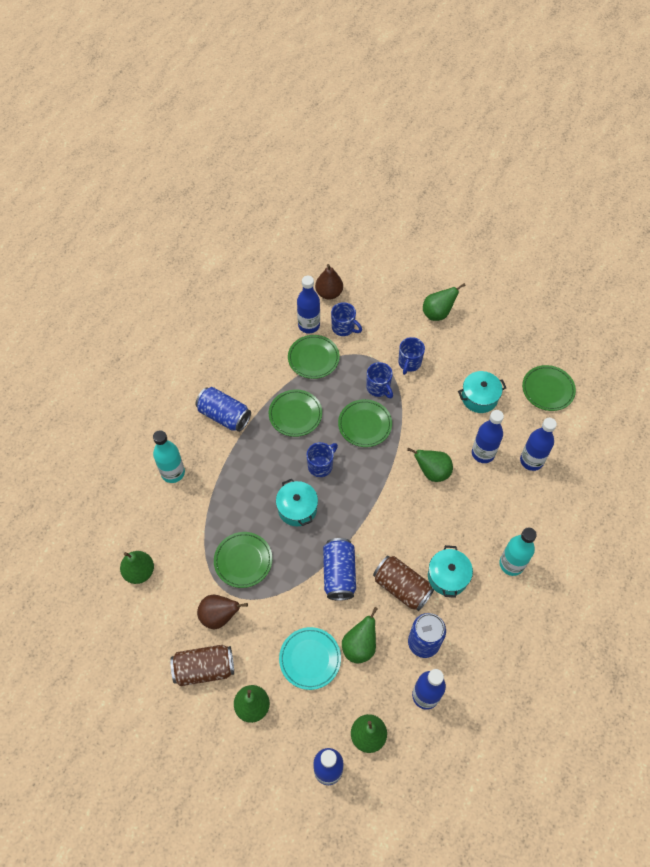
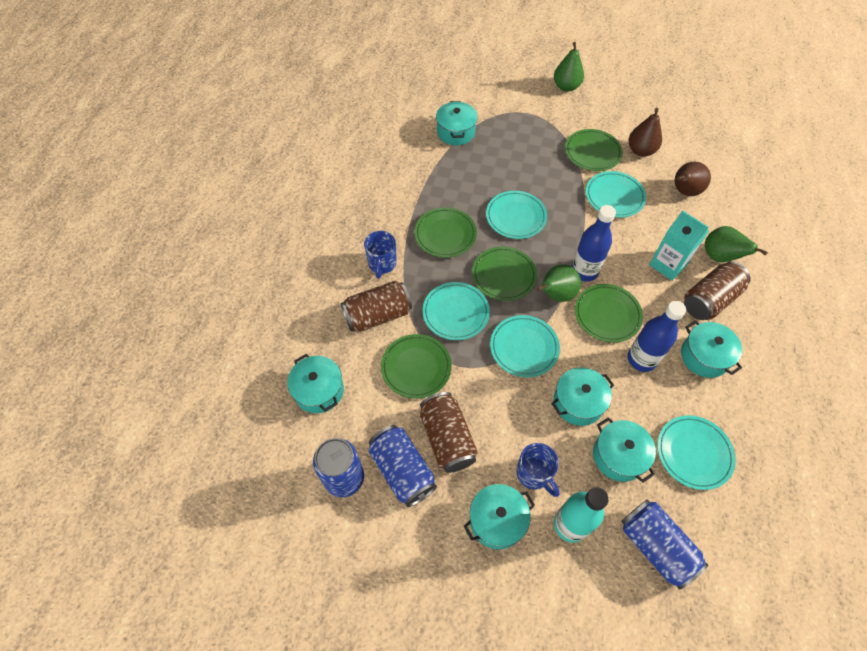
blue bottle: [297,276,320,334] [313,748,344,785] [412,669,446,710] [472,410,504,463] [520,418,557,471] = 5 -> [571,205,616,282] [627,301,686,372] = 2
blue mug: [307,442,338,477] [331,302,362,336] [366,362,393,398] [398,337,425,375] = 4 -> [364,231,397,279] [516,443,560,497] = 2
brown can: [170,645,234,686] [373,556,434,611] = 2 -> [341,281,412,332] [420,392,478,473] [684,261,750,320] = 3
green pear: [120,551,154,584] [234,685,270,723] [342,607,378,664] [351,714,387,753] [407,447,453,482] [423,283,466,321] = 6 -> [537,264,581,302] [554,42,584,92] [705,226,768,262] = 3
turquoise bottle: [153,430,185,483] [499,528,537,576] = 2 -> [554,487,609,543] = 1
turquoise carton: none = 0 -> [649,210,709,280] = 1
turquoise plate: [279,627,341,690] = 1 -> [423,282,490,340] [486,191,547,239] [490,315,560,377] [586,171,646,218] [657,415,736,490] = 5
turquoise pot: [276,479,318,526] [428,545,473,598] [458,371,506,413] = 3 -> [287,354,344,413] [436,101,478,145] [464,484,535,549] [551,368,614,426] [593,417,656,483] [681,320,742,378] = 6

